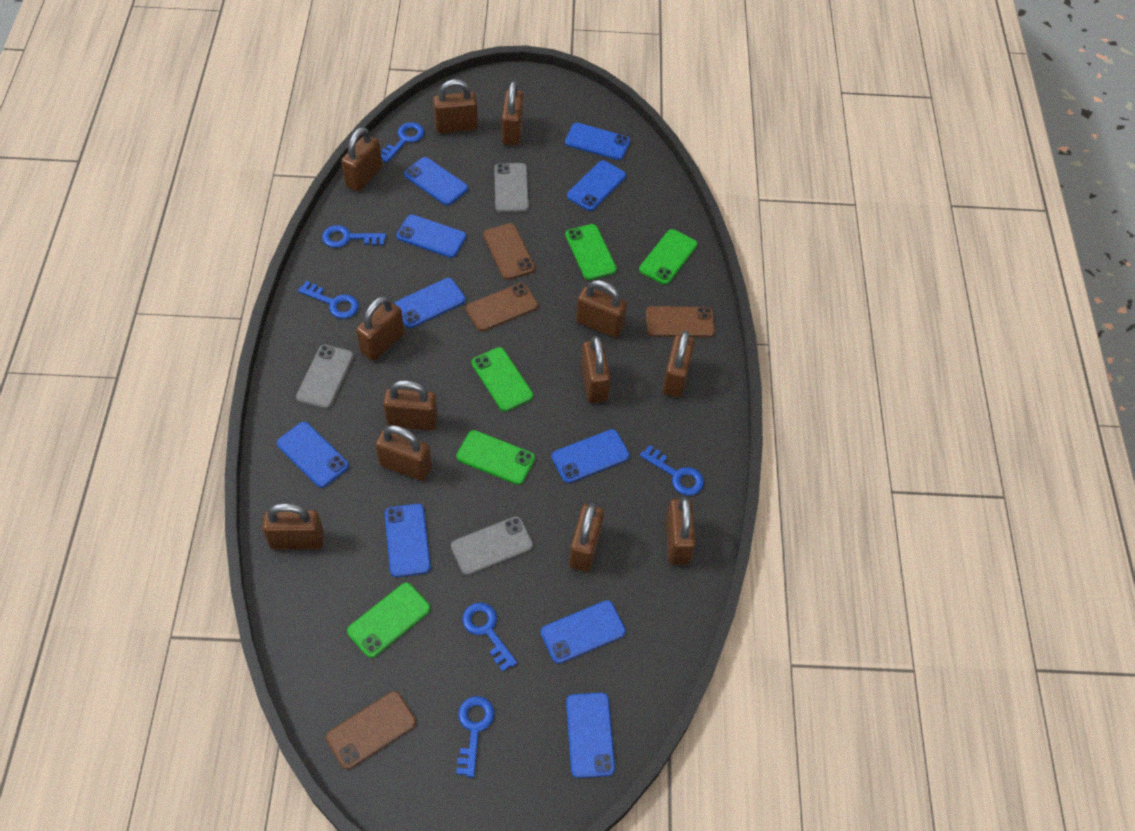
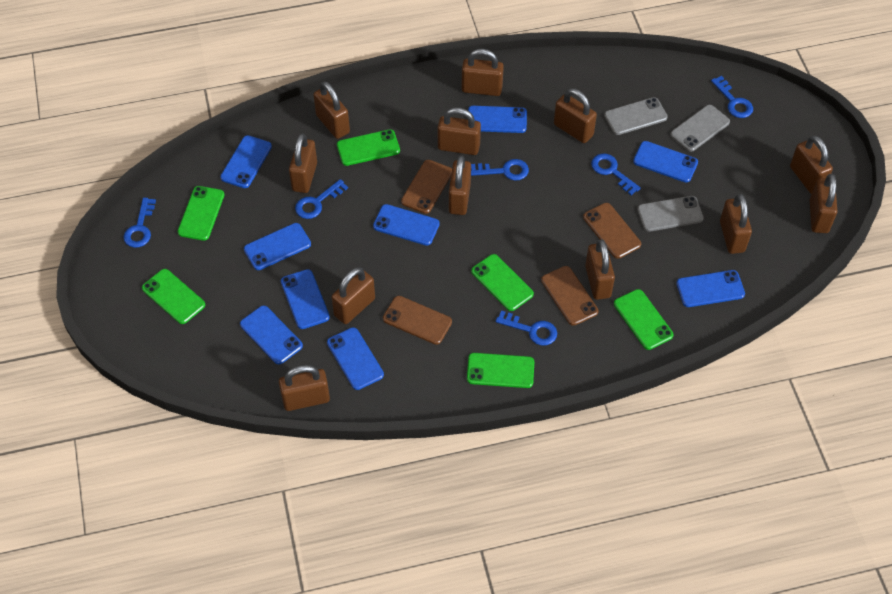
blue phone: [277,422,349,488] [385,504,431,577] [394,278,466,328] [396,215,466,258] [404,157,468,206] [541,600,626,664] [552,429,630,483] [565,123,630,160] [566,693,615,778] [567,160,626,211] = 10 -> [220,135,272,188] [240,306,303,365] [244,223,311,270] [281,269,330,329] [327,327,384,390] [373,204,440,246] [468,106,527,133] [633,141,698,183] [676,270,745,307] = 9
green phone: [347,582,431,658] [456,430,535,485] [472,347,533,412] [565,224,617,280] [639,229,697,285] = 5 -> [142,269,205,324] [178,186,225,241] [337,129,400,166] [467,353,534,388] [471,254,534,311] [614,289,674,350] = 6

